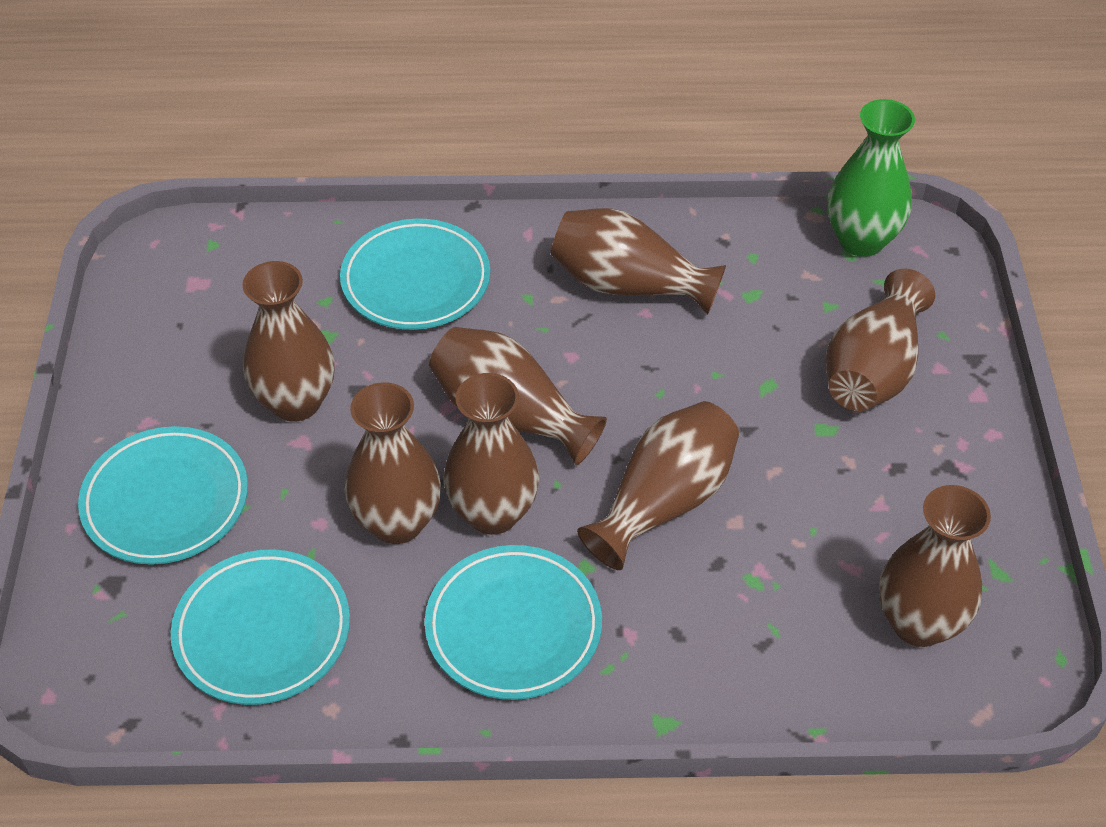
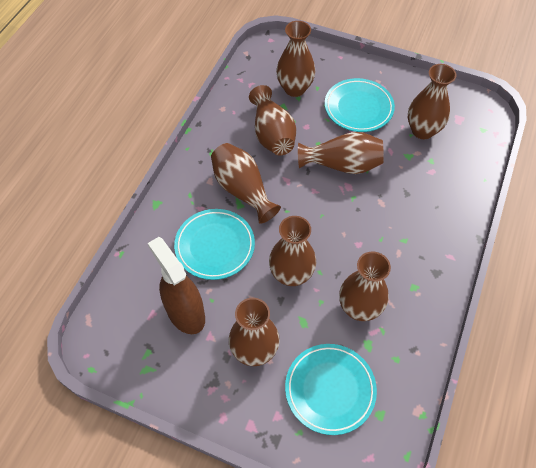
brown spray bottle: none = 0 -> [148,237,205,334] = 1
green vase: [827,99,915,257] = 1 -> none = 0
turquoise plate: [78,426,248,565] [171,549,350,705] [340,219,490,330] [425,545,602,700] = 4 -> [174,209,255,280] [285,344,377,435] [325,78,395,132] = 3

